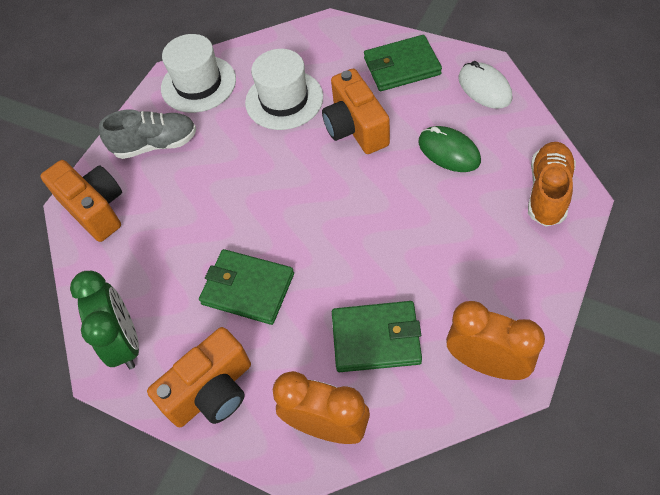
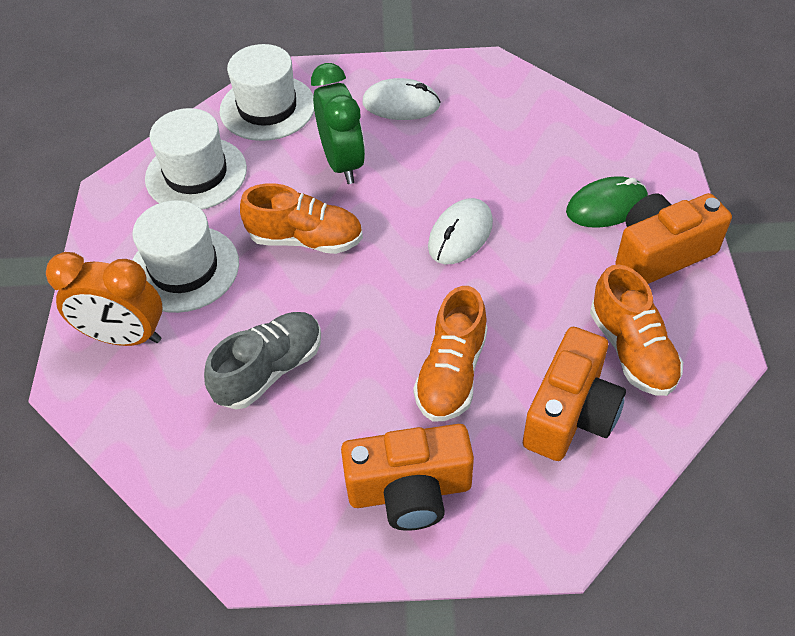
green wallet: [199,249,294,325] [332,301,422,372] [364,35,442,91] = 3 -> none = 0
orange clock: [273,371,370,444] [446,301,545,380] = 2 -> [46,252,162,346] = 1
orange shoe: [528,142,576,227] = 1 -> [240,183,363,254] [413,286,488,422] [590,264,683,396] = 3
white hat: [161,34,236,113] [245,49,323,130] = 2 -> [132,200,239,313] [145,108,247,210] [219,44,314,141] = 3
white mouse: [458,61,512,109] = 1 -> [362,78,441,120] [428,198,493,264] = 2

